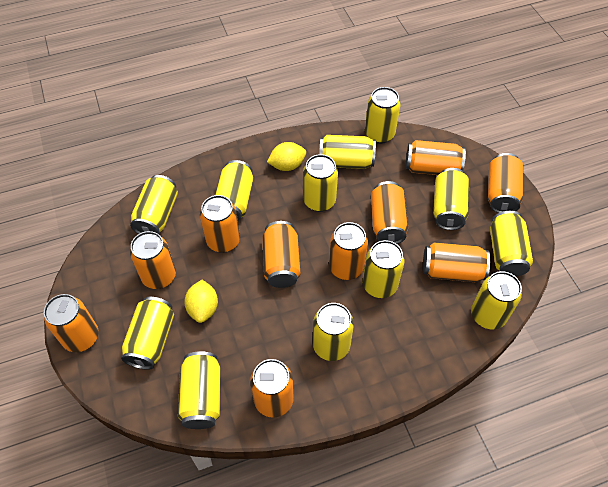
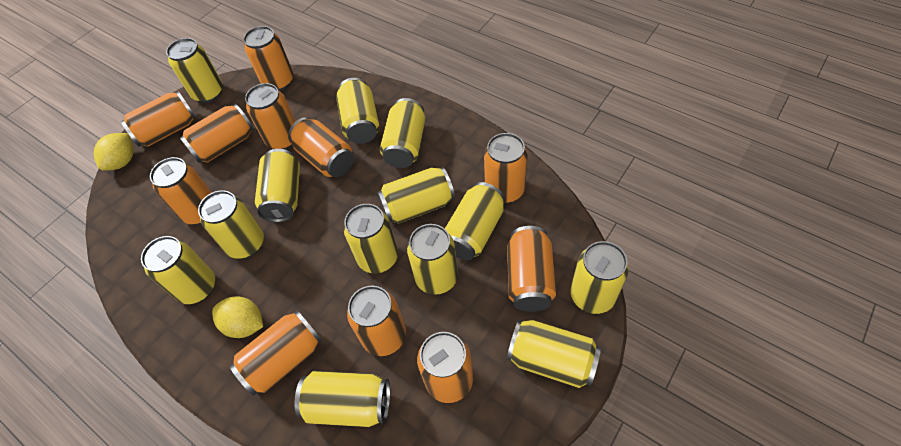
orange can: [44,294,98,352] [130,231,176,289] [200,195,240,253] [250,359,294,418] [262,221,300,288] [329,222,368,280] [371,181,408,244] [406,140,466,175] [423,243,490,282] [488,153,523,213] = 10 -> [121,91,196,147] [150,157,212,225] [180,104,254,163] [230,311,322,395] [243,26,294,91] [245,83,296,150] [288,117,354,177] [347,286,406,356] [417,332,473,403] [484,133,528,203] [507,226,556,312] = 11
yellow can: [121,297,174,370] [130,175,178,234] [178,351,221,429] [215,160,253,221] [303,154,338,212] [313,303,354,361] [319,135,376,169] [363,240,405,298] [365,87,401,144] [433,168,469,230] [471,271,522,329] [490,211,533,276] = 12 -> [141,236,215,304] [166,38,223,103] [198,190,264,259] [255,149,300,222] [295,371,390,427] [336,78,380,144] [344,204,398,273] [377,167,455,224] [380,98,426,168] [407,224,458,295] [445,182,505,260] [507,320,601,388] [570,241,629,314] = 13

